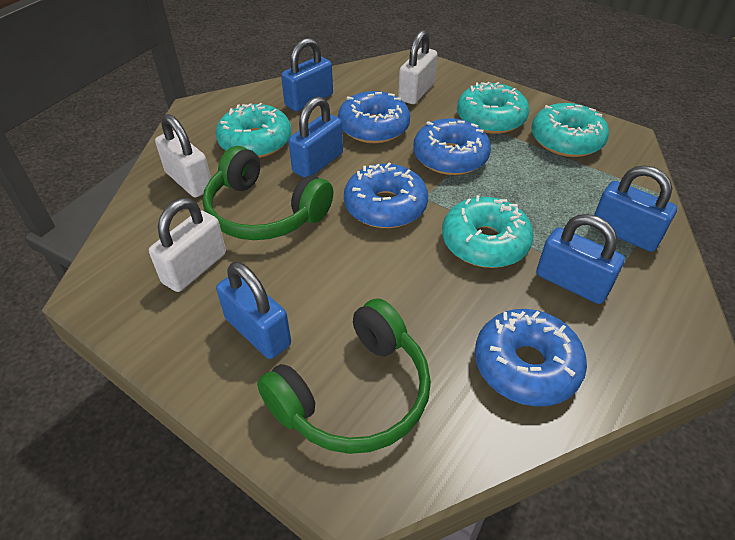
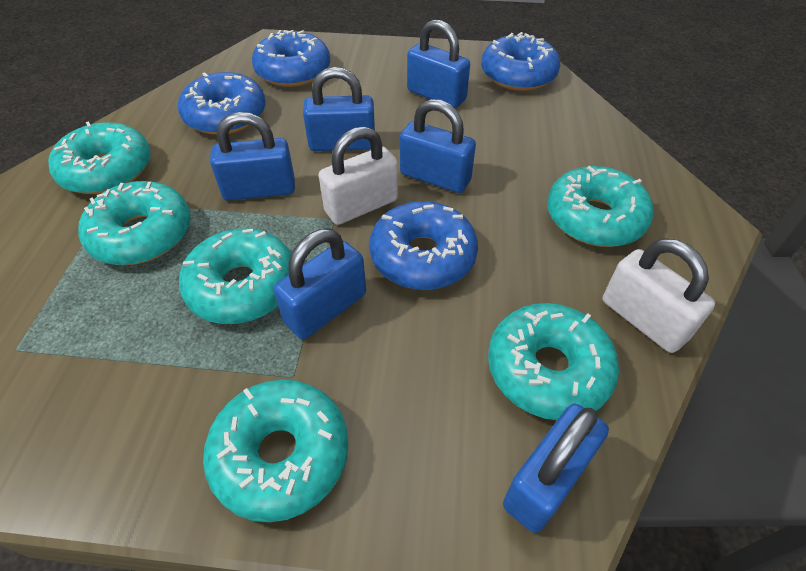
blue padlock: [216,262,291,359] [281,38,333,112] [289,96,343,178] [536,214,625,304] [594,165,677,252] = 5 -> [210,112,295,201] [274,229,366,339] [303,67,375,151] [400,99,476,193] [407,20,470,108] [503,404,609,533] = 6
green headphones: [203,146,333,240] [257,298,431,454] = 2 -> none = 0
turquoise donut: [216,103,291,158] [442,195,534,268] [457,82,529,134] [531,103,609,157] = 4 -> [48,121,151,194] [78,181,191,265] [179,228,291,324] [203,380,348,522] [488,303,619,420] [547,166,653,247] = 6
white padlock: [149,198,226,292] [155,114,211,198] [398,30,437,104] = 3 -> [319,126,398,225] [603,238,715,353] = 2

